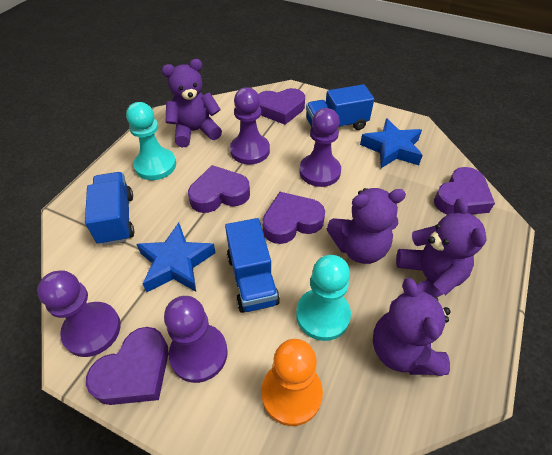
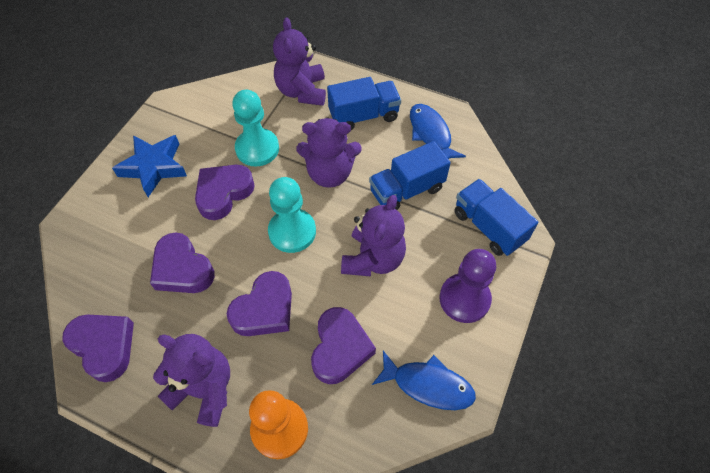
blue fish: none = 0 -> [372,351,476,410] [410,104,466,159] = 2
blue star: [136,223,216,292] [360,118,423,168] = 2 -> [112,135,187,197] = 1
purple pawn: [37,270,121,357] [164,296,228,383] [230,87,270,164] [299,108,341,187] = 4 -> [440,249,496,323] = 1

